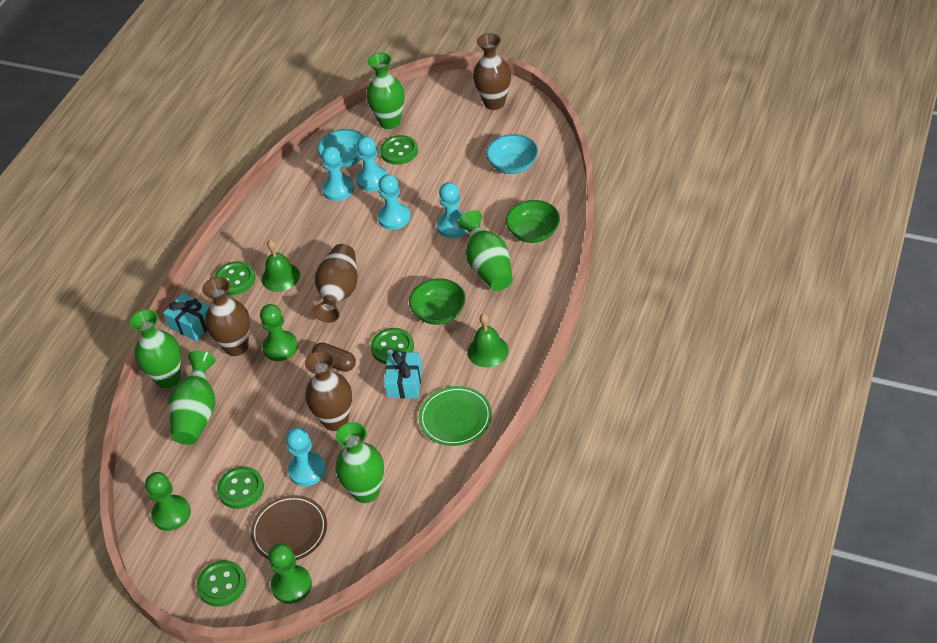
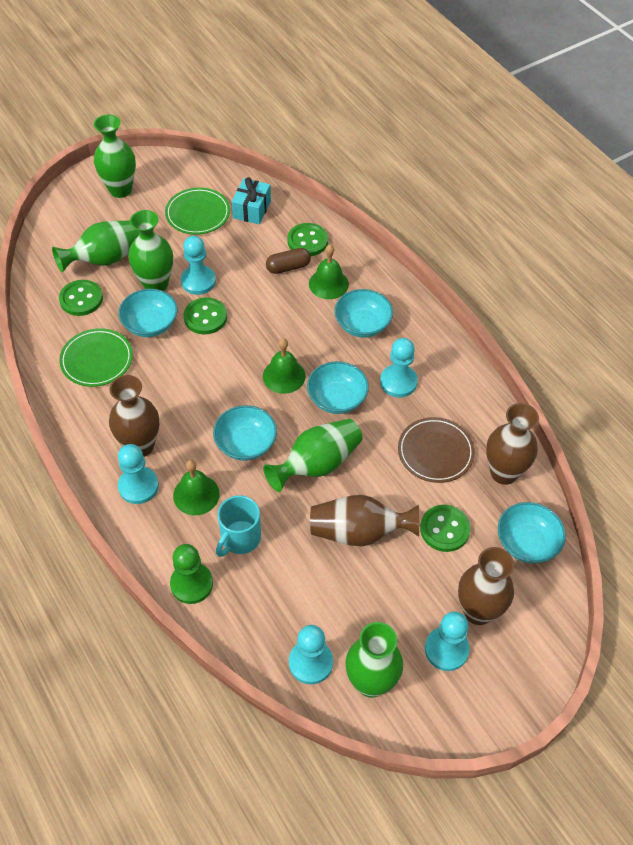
green bell: [262,240,300,292] [467,313,509,367] = 2 -> [173,460,220,515] [263,338,305,394] [309,245,349,299] = 3
green bowl: [409,278,466,325] [506,200,560,243] = 2 -> none = 0
green button: [196,560,246,607] [214,261,255,295] [217,467,264,509] [371,328,414,364] [380,135,418,165] = 5 -> [59,280,103,316] [184,297,227,334] [287,223,328,256] [420,505,470,552] = 4
green pawn: [145,472,191,531] [260,304,298,361] [268,543,312,604] = 3 -> [170,544,213,604] = 1
green plate: [419,386,492,446] = 1 -> [59,328,133,387] [165,187,230,235] = 2
turquoise bowl: [317,129,365,168] [486,134,538,174] = 2 -> [118,289,178,337] [213,405,277,461] [307,361,369,414] [334,289,393,338] [498,502,566,564] = 5
turquoise gift: [163,293,209,341] [384,351,422,399] = 2 -> [232,177,271,224] = 1
turquoise mug: none = 0 -> [216,495,261,557] = 1

